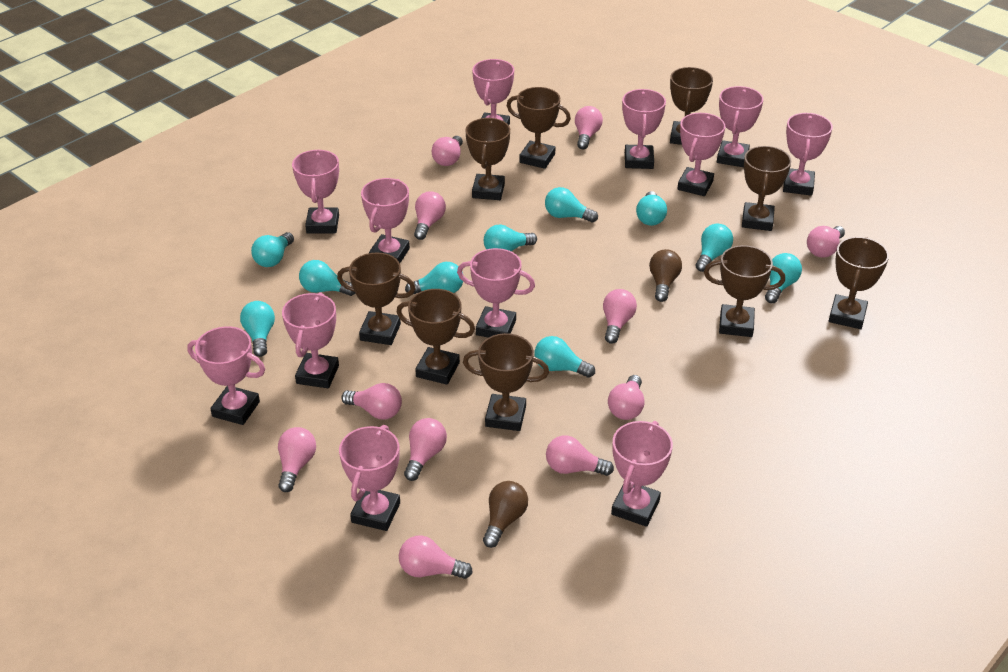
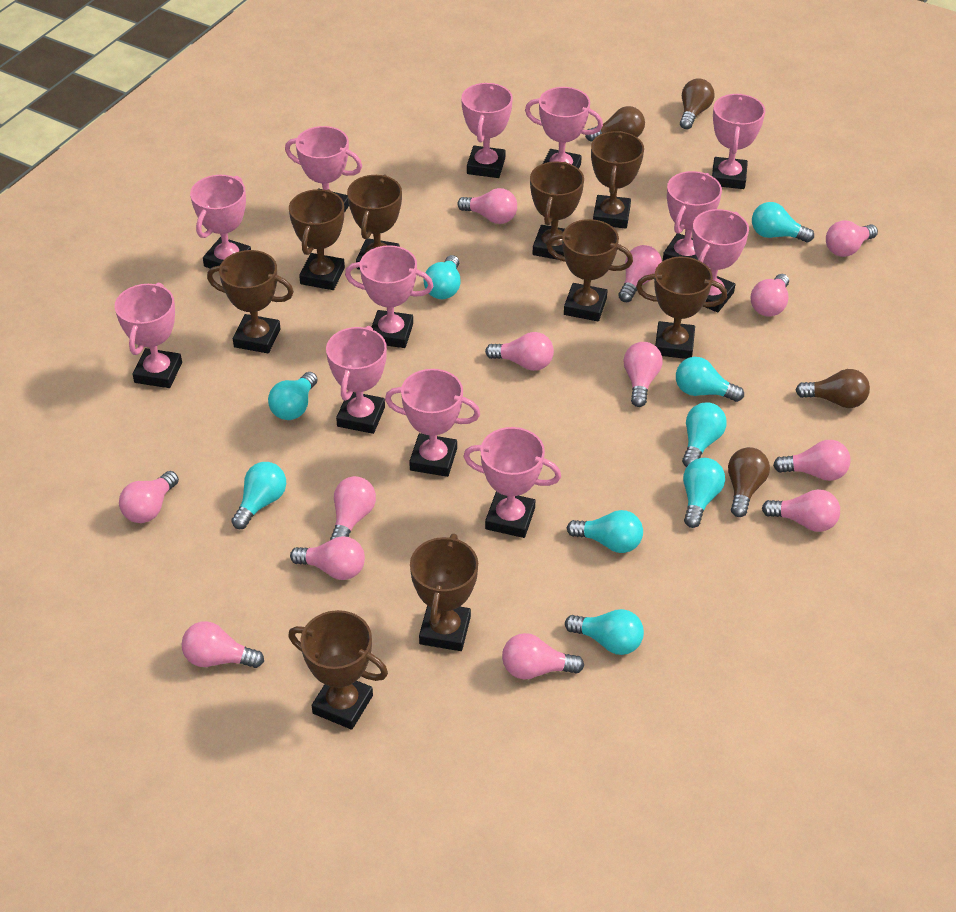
brown light bulb: [483,481,528,548] [649,249,682,302] = 2 -> [585,106,645,142] [680,78,714,129] [728,447,770,517] [796,369,870,408] = 4
pink light bulb: [278,427,316,492] [341,383,402,420] [399,536,473,579] [404,418,447,481] [414,191,446,240] [432,136,463,166] [546,435,614,476] [575,106,603,149] [603,289,637,344] [608,375,644,420] [807,226,845,258] = 11 -> [119,471,179,523] [181,621,264,668] [290,536,365,580] [330,476,376,540] [457,188,517,224] [485,332,554,371] [502,633,584,679] [618,245,662,302] [623,342,663,407] [751,274,789,317] [762,489,840,532] [773,440,851,481] [826,220,878,257] = 13
turquoise light bulb: [240,301,275,357] [251,232,294,267] [299,260,355,296] [405,262,463,294] [484,225,537,251] [534,336,595,378] [545,187,598,223] [636,191,667,226] [695,224,733,272] [765,253,802,303] = 10 -> [231,462,286,529] [268,372,318,420] [423,255,460,299] [565,609,644,655] [567,510,643,553] [676,357,744,402] [682,402,727,467] [683,458,725,528] [752,202,814,242] = 9

